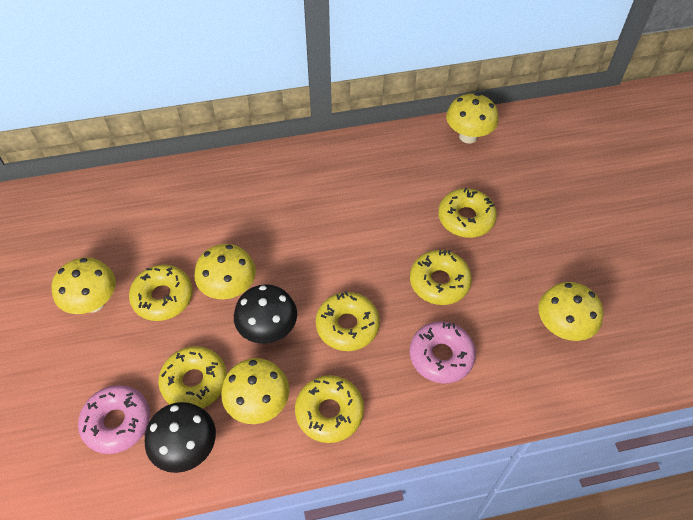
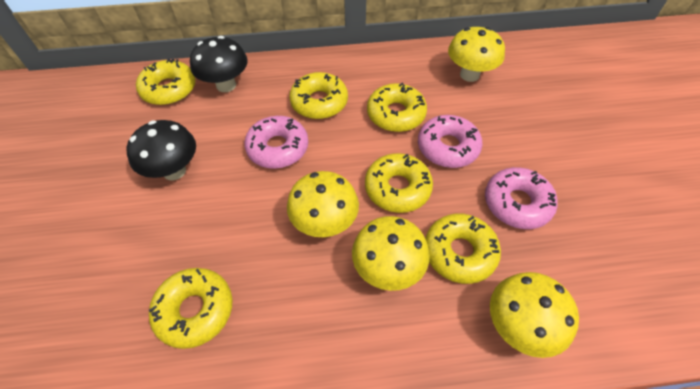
pink donut: [78,385,150,454] [410,321,476,384] = 2 -> [244,116,308,169] [418,115,482,168] [485,167,558,229] = 3
yellow mushroom: [52,257,116,314] [194,244,256,299] [221,358,289,424] [446,93,499,144] [538,282,603,341] = 5 -> [287,171,359,237] [352,216,430,291] [448,27,505,82] [490,272,579,358] = 4

